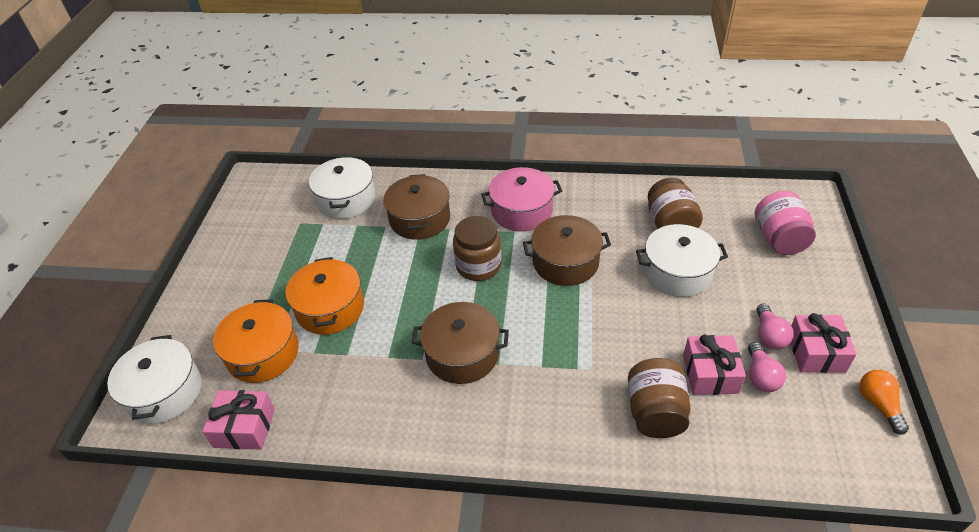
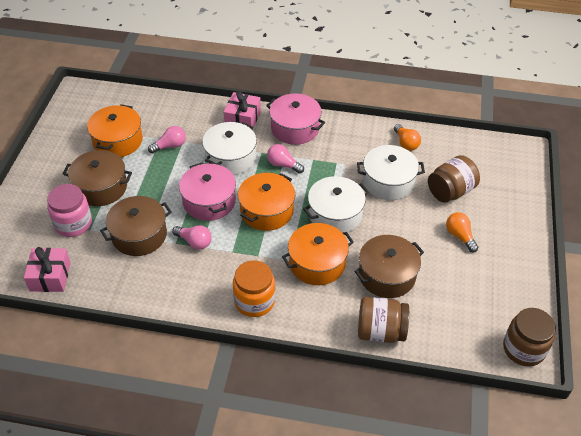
orange jar: none = 0 -> [233,260,275,317] = 1
orange light bulb: [859,370,909,435] = 1 -> [394,124,421,151] [446,212,479,253] = 2
orange pot: [213,299,299,383] [286,257,364,335] = 2 -> [87,104,143,157] [238,173,295,231] [282,223,354,285] = 3
pink gift: [202,390,275,450] [683,334,746,395] [791,313,857,373] = 3 -> [24,247,71,292] [224,91,261,130] = 2
pink light bulb: [748,342,786,392] [756,304,794,350] = 2 -> [148,126,186,154] [172,225,212,250] [267,144,304,174] = 3
pink pot: [481,167,562,231] = 1 -> [179,162,236,221] [266,93,325,145] = 2

